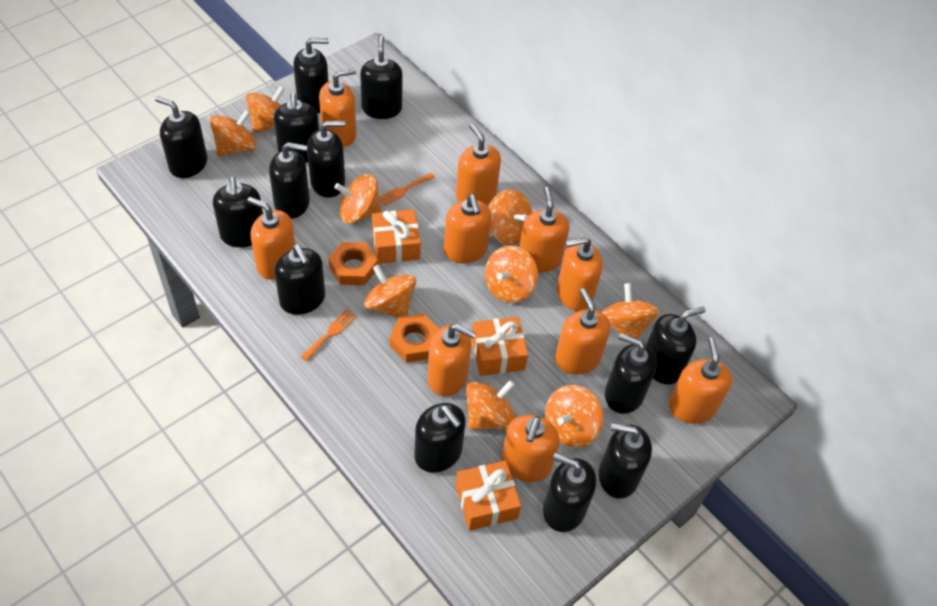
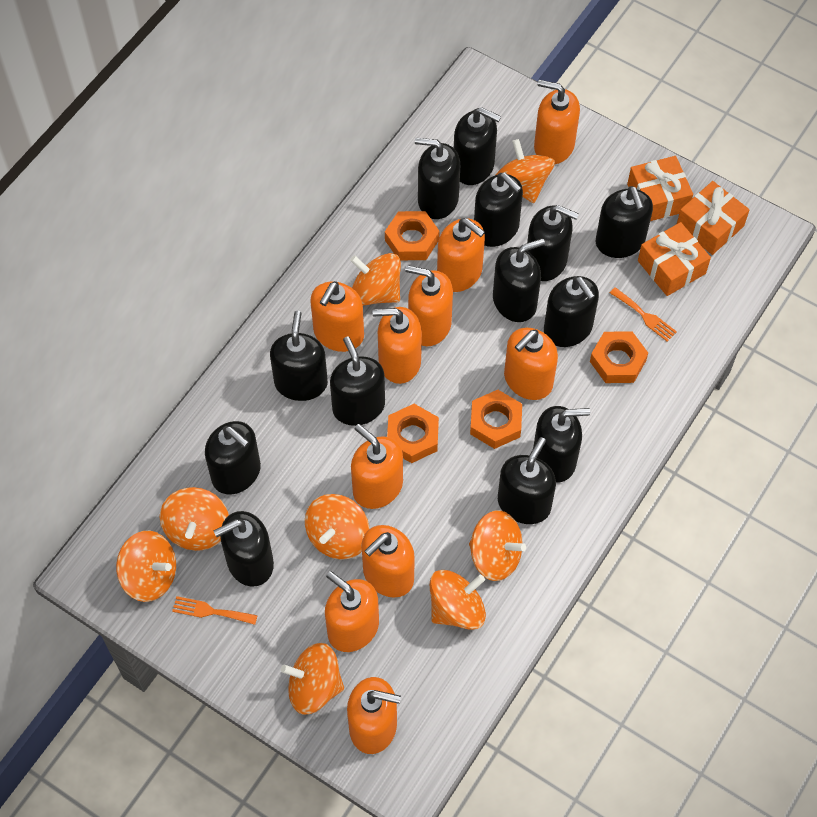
orange nut: [328,242,378,285] [390,314,439,362] = 2 -> [385,211,440,260] [387,404,439,463] [470,390,522,449] [590,331,648,383] = 4
orange spinning top: [210,110,257,157] [246,86,285,133] [334,174,382,224] [364,265,416,318] [466,380,516,430] [485,246,538,303] [489,189,532,245] [545,385,603,448] [601,283,659,344] = 9 -> [116,531,176,602] [160,487,229,551] [281,643,344,715] [305,494,369,560] [350,253,401,305] [430,570,486,630] [469,510,526,581] [496,139,555,203] = 8

